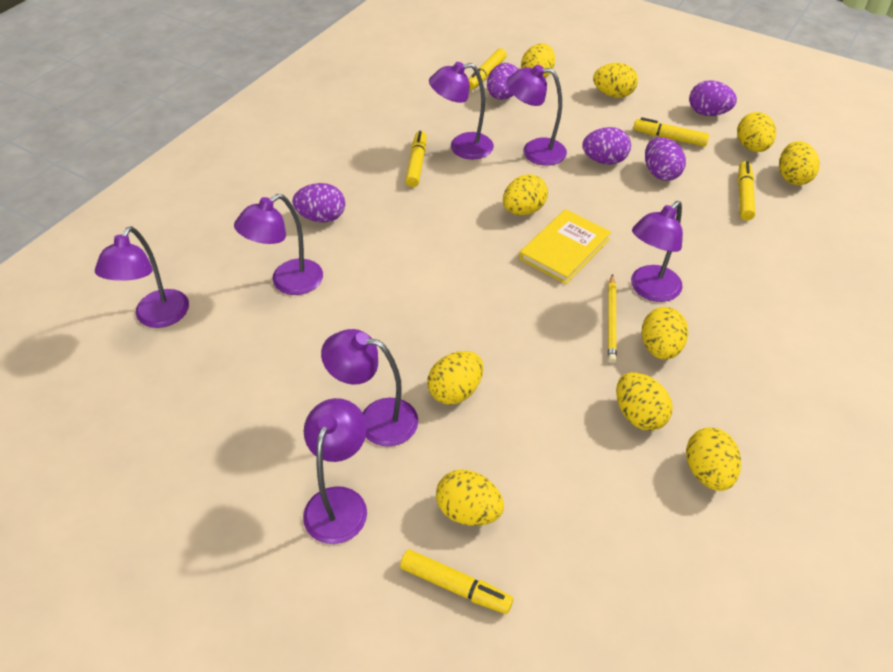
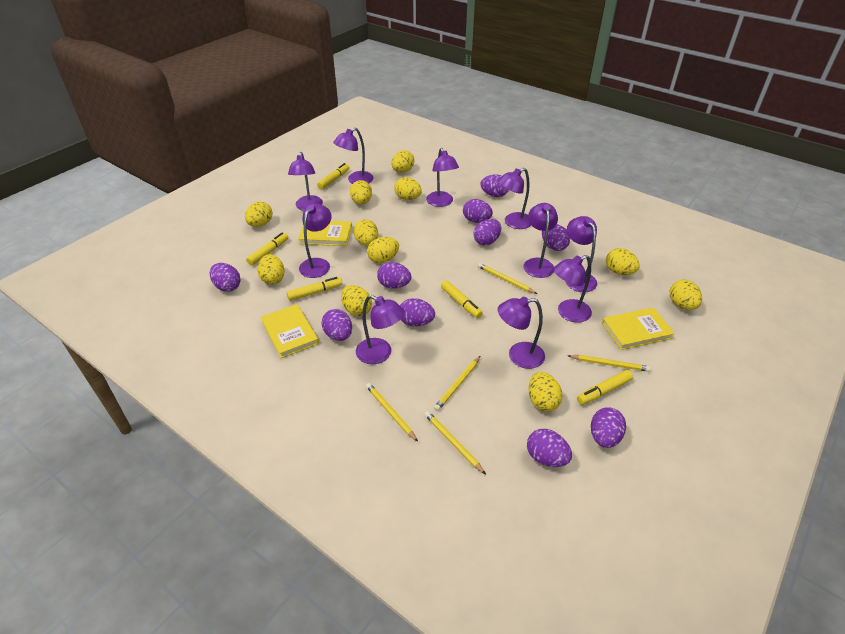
purple egg: [292,183,345,223] [487,63,519,100] [582,127,631,165] [645,137,686,181] [689,80,737,116] = 5 -> [210,263,241,292] [322,309,352,341] [377,262,411,289] [400,298,435,327] [463,199,493,223] [473,219,501,245] [480,175,509,197] [527,429,572,467] [542,224,570,251] [591,407,626,448] = 10
purple lamp: [95,226,189,328] [234,194,323,295] [303,398,367,544] [321,329,418,447] [429,62,494,159] [507,65,567,165] [631,201,683,302] = 7 -> [288,152,323,211] [299,203,332,278] [333,128,374,184] [356,295,405,364] [426,148,459,207] [498,168,531,229] [498,297,545,369] [524,203,558,278] [553,255,592,323] [565,216,597,292] = 10
yellow book: [519,209,611,284] = 1 -> [261,304,319,358] [298,221,352,246] [602,307,675,350] = 3
yellow egg: [427,351,483,405] [436,469,504,526] [503,174,548,215] [521,43,555,78] [593,63,638,98] [616,372,673,431] [642,307,688,360] [686,427,741,491] [737,112,776,152] [779,141,820,185] = 10 -> [245,202,273,227] [258,254,285,285] [341,285,372,316] [350,180,372,205] [354,219,378,246] [367,237,399,263] [391,150,414,172] [394,177,422,200] [529,372,563,412] [606,248,639,275] [670,280,702,310] = 11
yellow pencil: [608,274,617,363] = 1 -> [366,383,418,442] [425,411,486,474] [434,356,480,411] [478,263,537,294] [567,355,651,372] = 5

